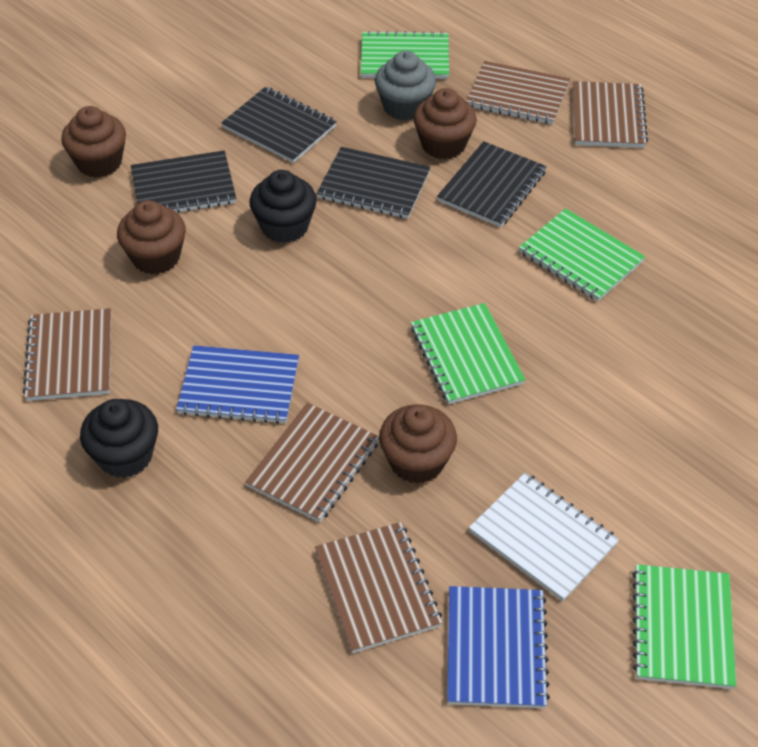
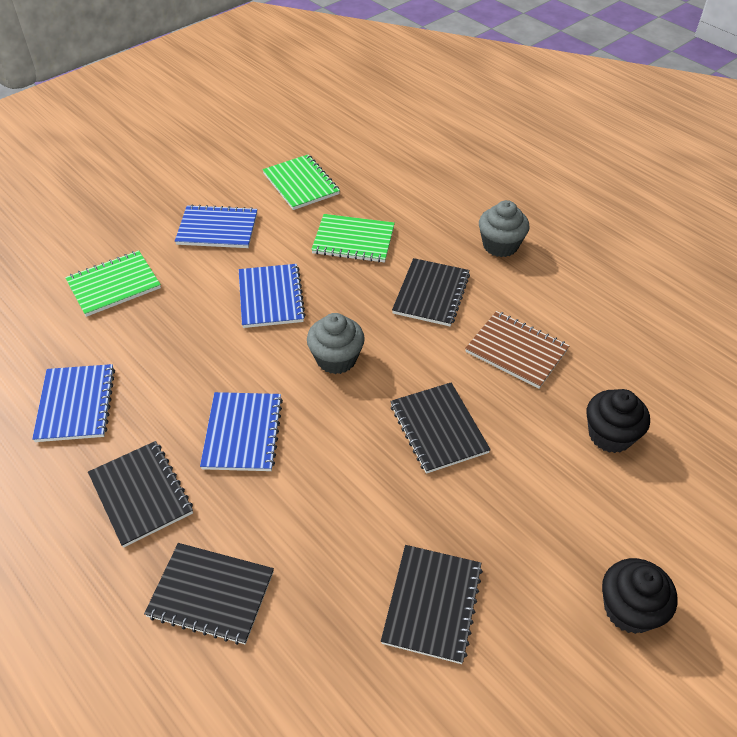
black notebook: [131,150,236,213] [221,87,337,163] [317,147,431,219] [437,141,547,227] = 4 -> [88,441,193,548] [144,543,274,645] [381,545,483,664] [390,382,491,474] [392,258,470,327] = 5
blue notebook: [176,345,299,424] [447,586,550,708] = 2 -> [32,364,115,442] [175,204,258,248] [200,392,283,471] [239,264,306,328] = 4
brown cupcake: [61,106,126,178] [117,200,186,275] [379,404,457,484] [413,88,477,159] = 4 -> none = 0
brown notebook: [23,308,111,401] [245,403,379,522] [315,522,442,653] [466,61,570,124] [573,81,648,148] = 5 -> [465,311,570,388] = 1
green notebook: [360,31,449,79] [411,303,526,404] [519,208,645,301] [632,564,736,689] = 4 -> [65,250,161,317] [262,154,340,210] [311,214,395,263] = 3
grey cupcake: [375,51,436,121] = 1 -> [307,313,365,374] [479,200,529,257] = 2
white notebook: [469,473,619,601] = 1 -> none = 0

